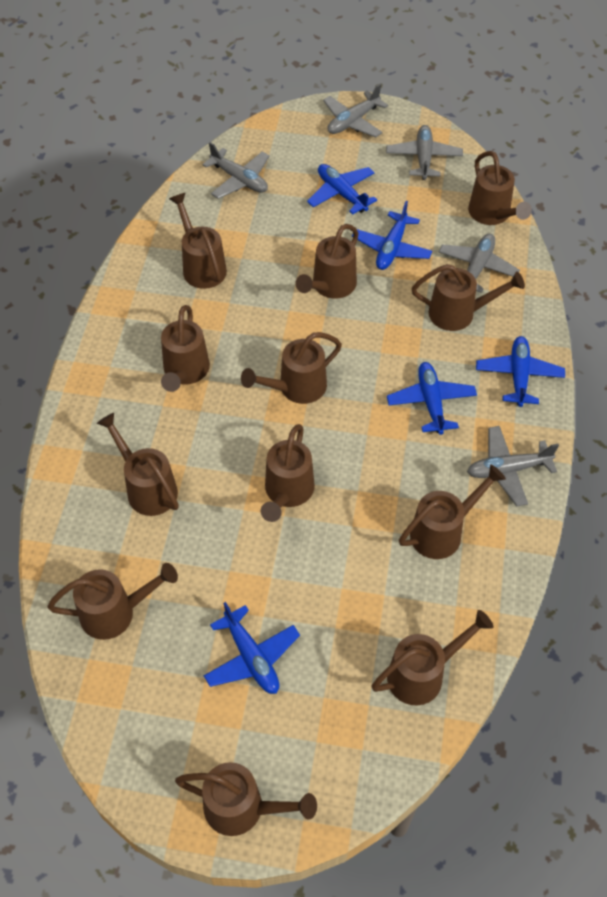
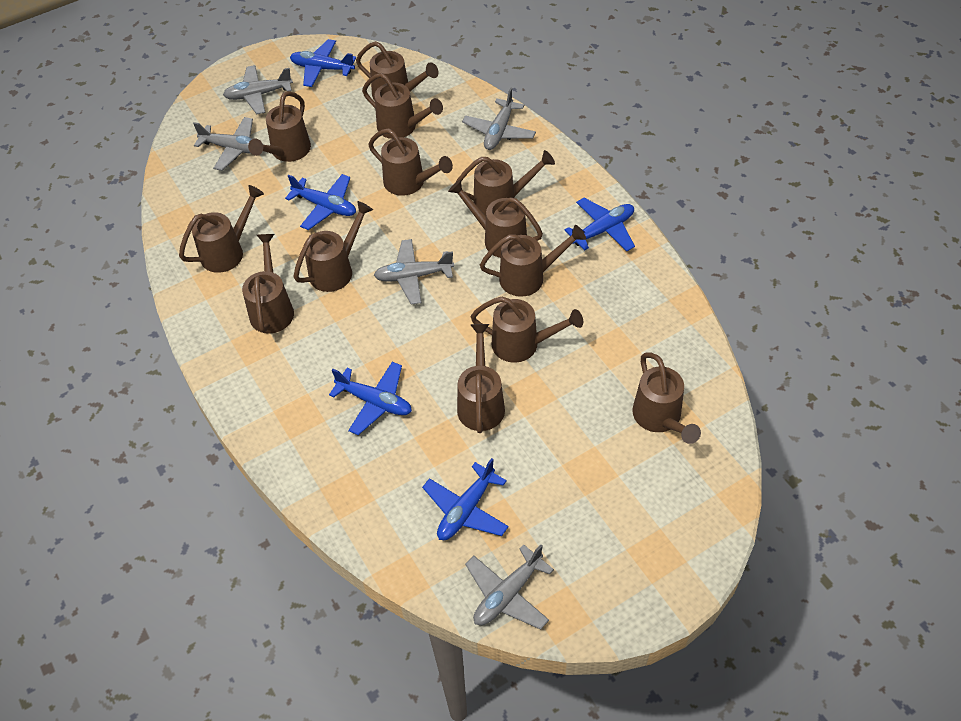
brown watering can: [47,563,178,640] [97,413,179,516] [161,305,210,392] [169,193,227,289] [175,762,317,836] [241,332,342,404] [261,424,315,522] [296,224,359,298] [371,610,493,706] [399,465,506,559] [412,264,525,331] [468,151,532,225] = 12 -> [179,185,264,273] [242,234,294,334] [248,91,311,162] [294,201,373,292] [356,41,438,101] [362,73,443,139] [368,128,453,196] [448,179,543,258] [456,150,555,215] [457,324,505,433] [471,297,583,363] [480,225,586,297] [632,352,701,444] = 13

